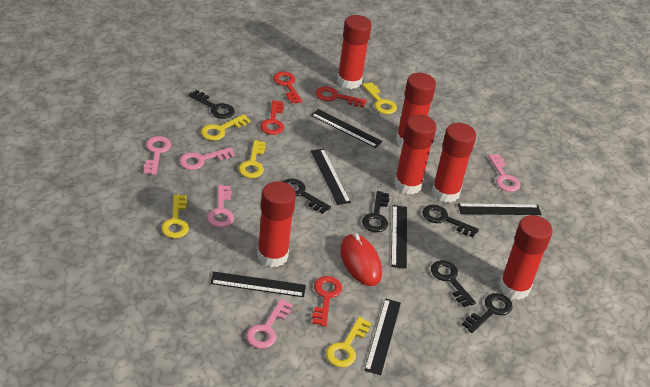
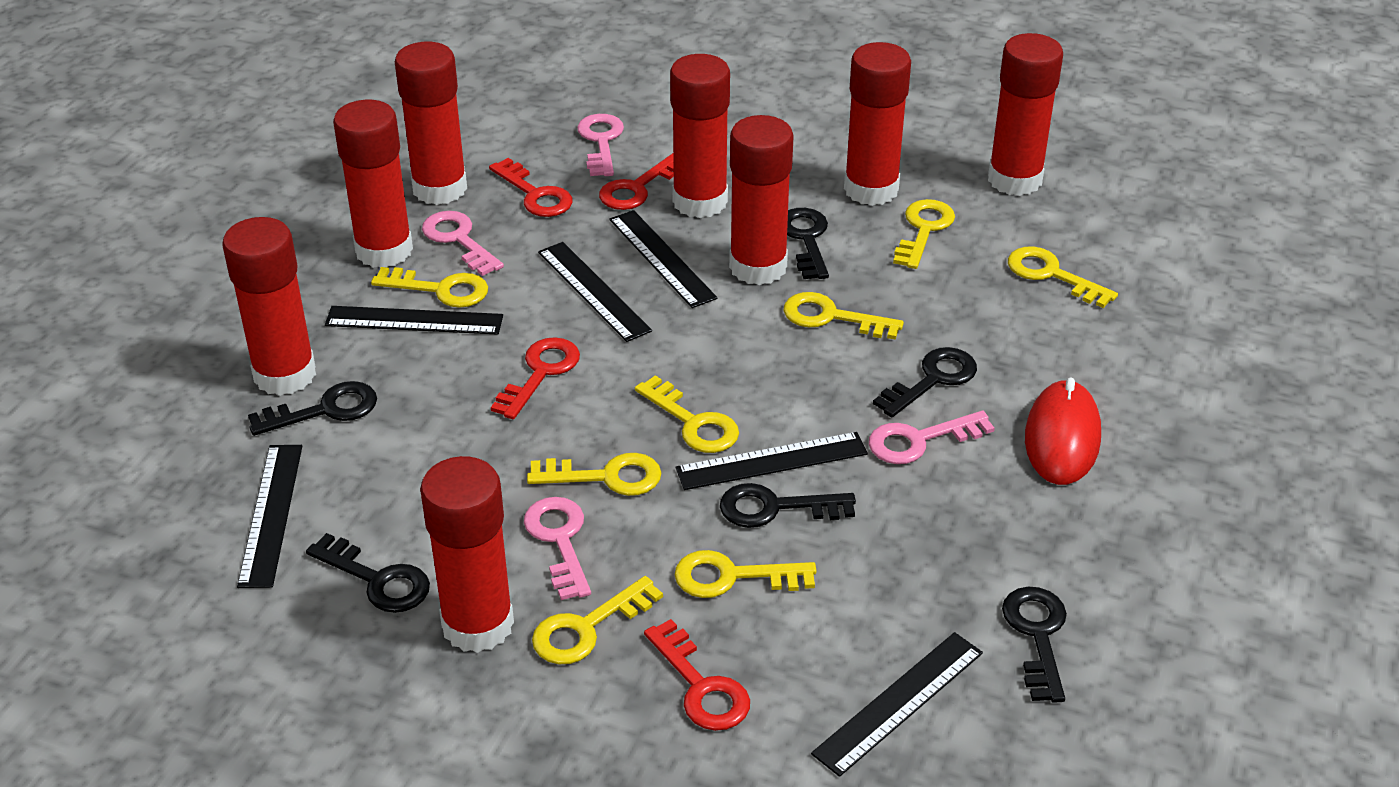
pink key: [144,136,171,175] [179,147,235,170] [207,185,234,228] [246,299,293,349] [488,154,521,192] = 5 -> [422,211,504,276] [524,497,591,600] [577,114,624,176] [869,410,995,464] = 4
red glue stick: [257,181,296,267] [337,15,372,89] [394,114,436,194] [396,73,436,147] [432,123,476,203] [499,215,553,300] = 6 -> [222,217,316,396] [333,100,413,268] [395,42,467,205] [420,456,514,653] [670,54,730,218] [729,115,794,285] [844,42,911,206] [988,33,1063,196] = 8
yellow key: [161,194,189,238] [201,114,251,141] [239,140,266,178] [326,317,371,367] [362,82,397,114] = 5 -> [371,267,488,308] [527,453,661,496] [532,576,663,664] [635,375,739,453] [675,550,816,598] [783,292,904,340] [893,199,955,269] [1008,246,1118,308] = 8

